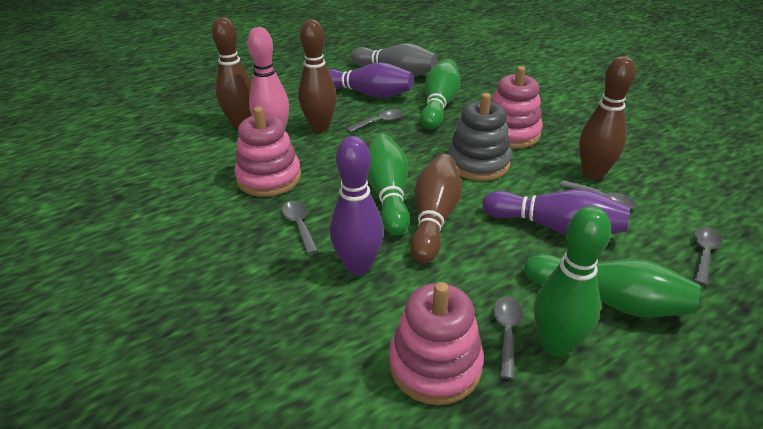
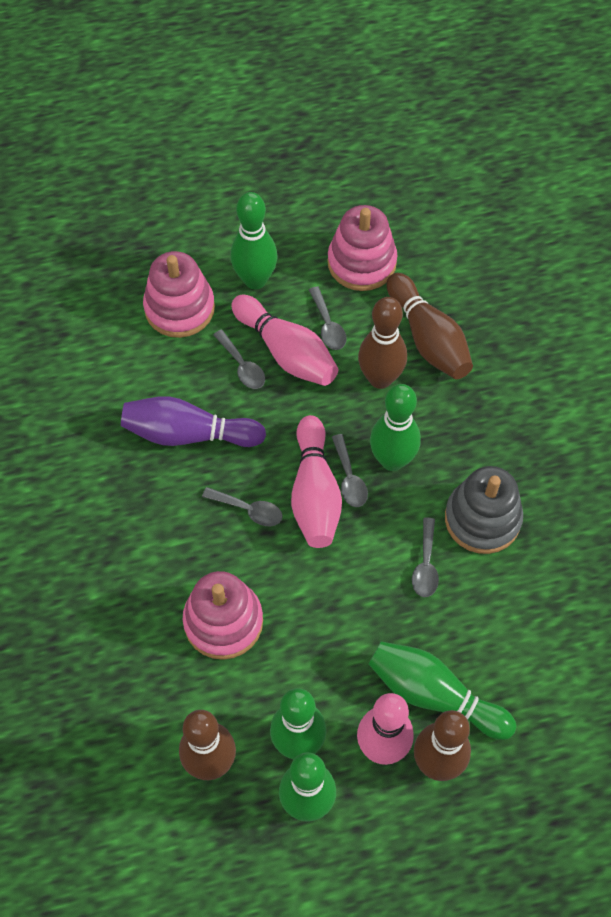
green bowling pin: [367,134,410,235] [421,59,461,129] [524,254,701,317] [534,206,611,357] = 4 -> [230,192,277,289] [270,688,326,759] [279,753,336,822] [368,641,516,740] [370,384,421,471] = 5
grey bowling pin: [350,43,438,77] = 1 -> none = 0
pink bowling pin: [247,27,289,127] = 1 -> [231,295,338,386] [291,415,342,548] [357,693,414,765] = 3
purple bowling pin: [328,62,414,98] [330,136,384,275] [482,189,630,235] = 3 -> [121,396,266,447] = 1

